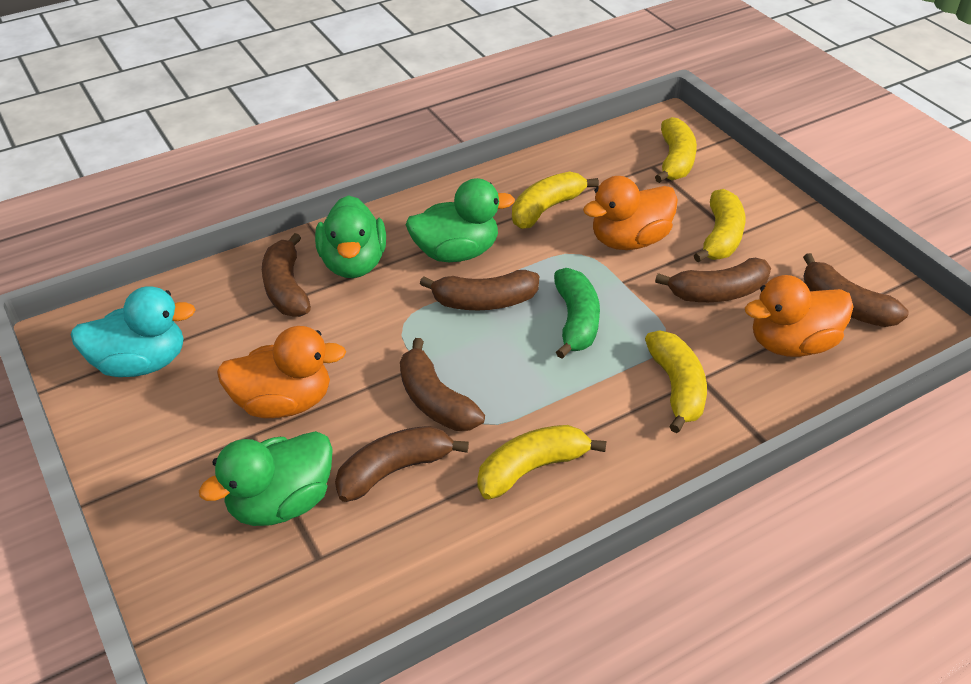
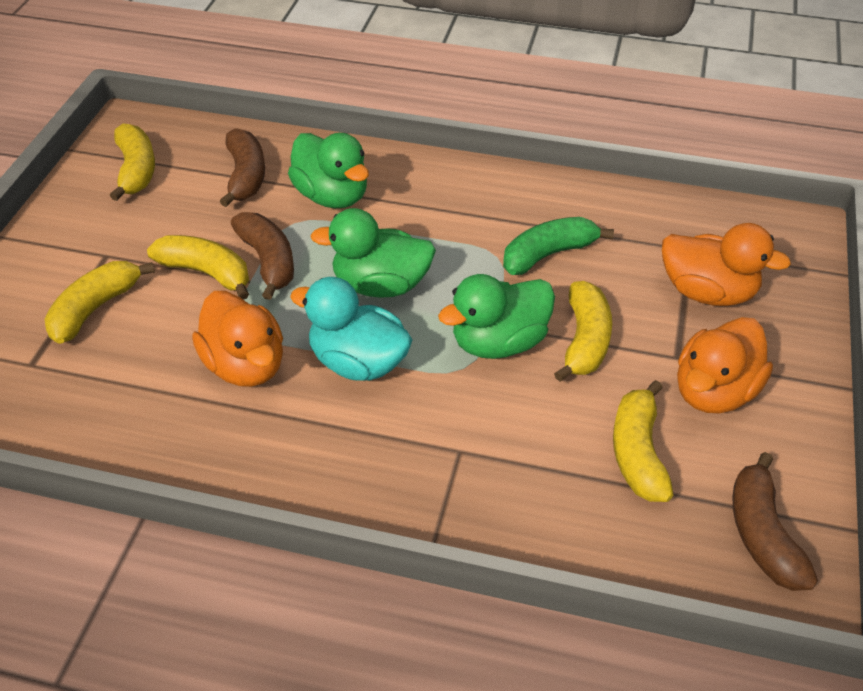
brown banana: [262,233,311,317] [335,426,469,502] [400,338,485,431] [420,270,539,310] [655,258,771,302] [803,253,908,327] = 6 -> [220,128,265,207] [231,212,294,300] [733,452,818,591] = 3

